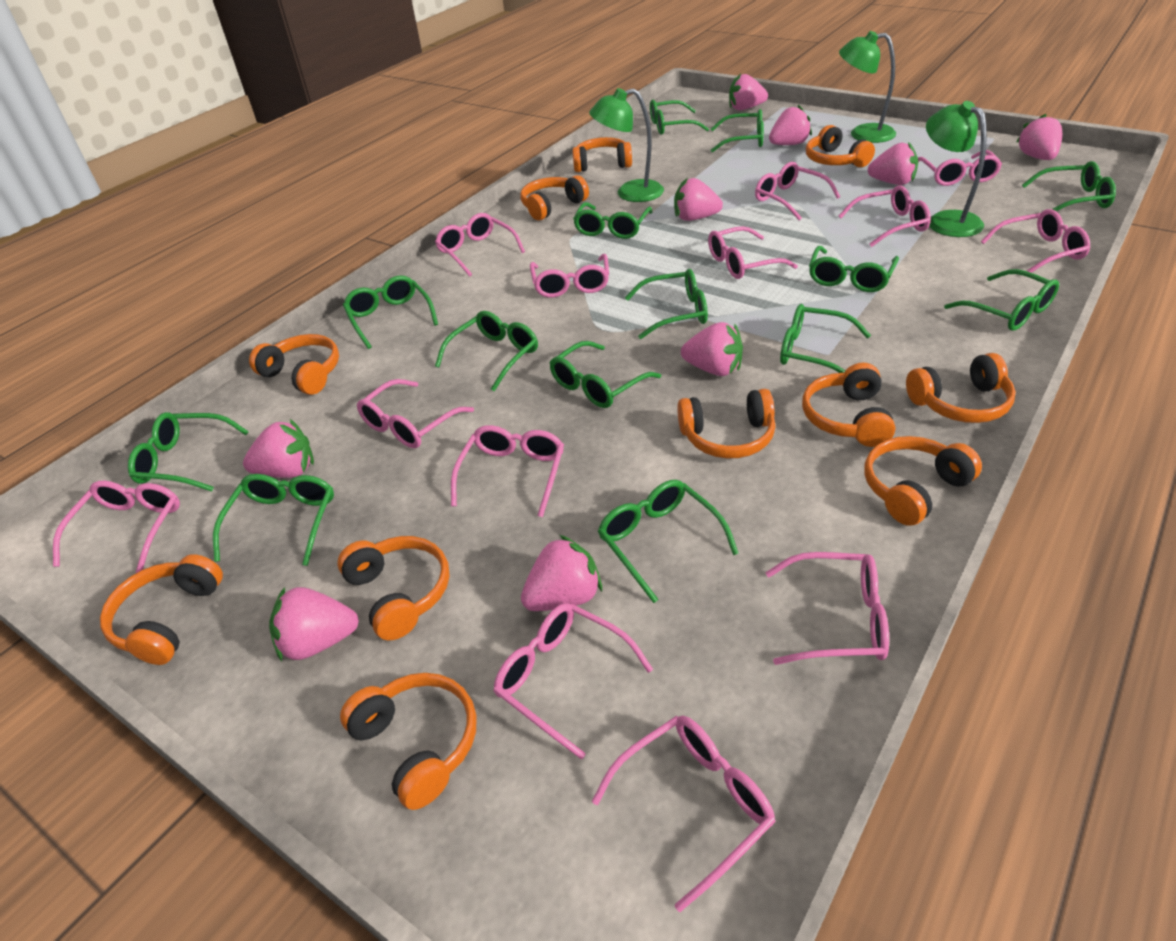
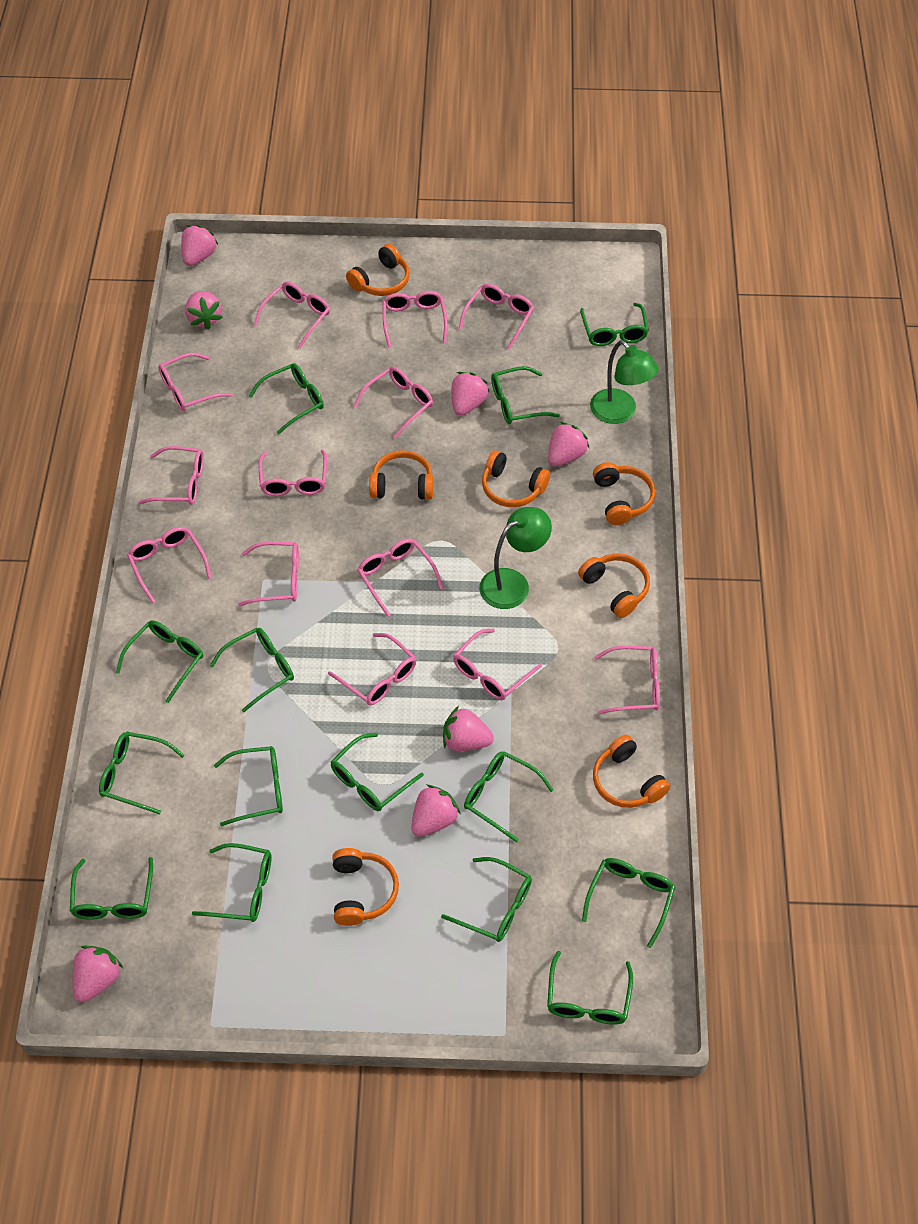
green lamp: [589,88,664,202] [839,31,896,143] [926,101,987,237] = 3 -> [480,507,552,609] [590,340,659,424] = 2
orange headphones: [100,554,223,665] [249,334,339,395] [337,536,450,640] [340,673,477,810] [521,175,589,221] [572,137,632,172] [677,389,775,459] [802,363,895,447] [806,125,875,167] [864,436,982,526] [906,353,1016,423] = 11 -> [332,848,399,926] [346,244,410,296] [369,450,433,500] [482,450,550,507] [578,553,650,618] [593,462,655,525] [593,735,670,808] = 7
pink strawberry: [243,419,314,478] [269,587,359,661] [521,535,602,611] [674,178,723,221] [681,322,743,376] [729,74,768,110] [769,105,812,145] [868,142,918,185] [1016,114,1062,160] = 9 -> [72,945,123,1003] [181,225,218,266] [185,291,223,330] [411,785,461,837] [443,706,494,751] [452,372,489,416] [548,422,589,467] = 7

